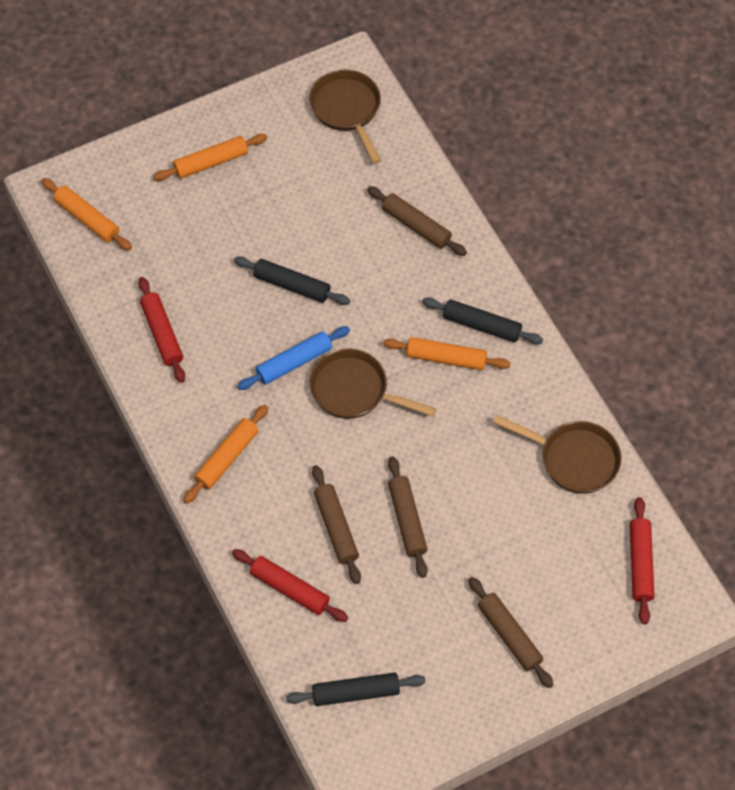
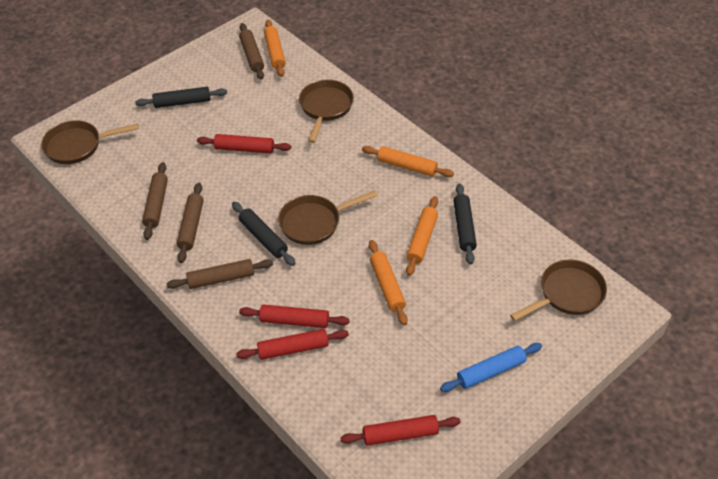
brown pan: [309,70,381,164] [309,349,436,419] [493,415,622,494] = 3 -> [41,120,139,164] [278,190,377,245] [299,80,354,143] [510,260,607,321] = 4
red rolling pin: [138,277,185,383] [232,549,348,622] [630,497,655,624] = 3 -> [197,134,291,154] [236,329,349,360] [239,305,350,328] [340,415,461,446] = 4

